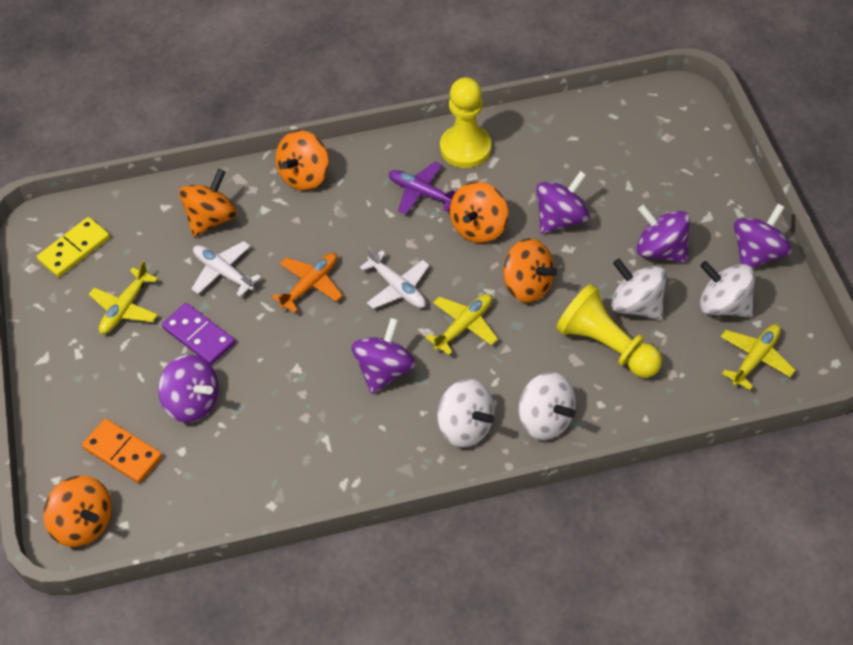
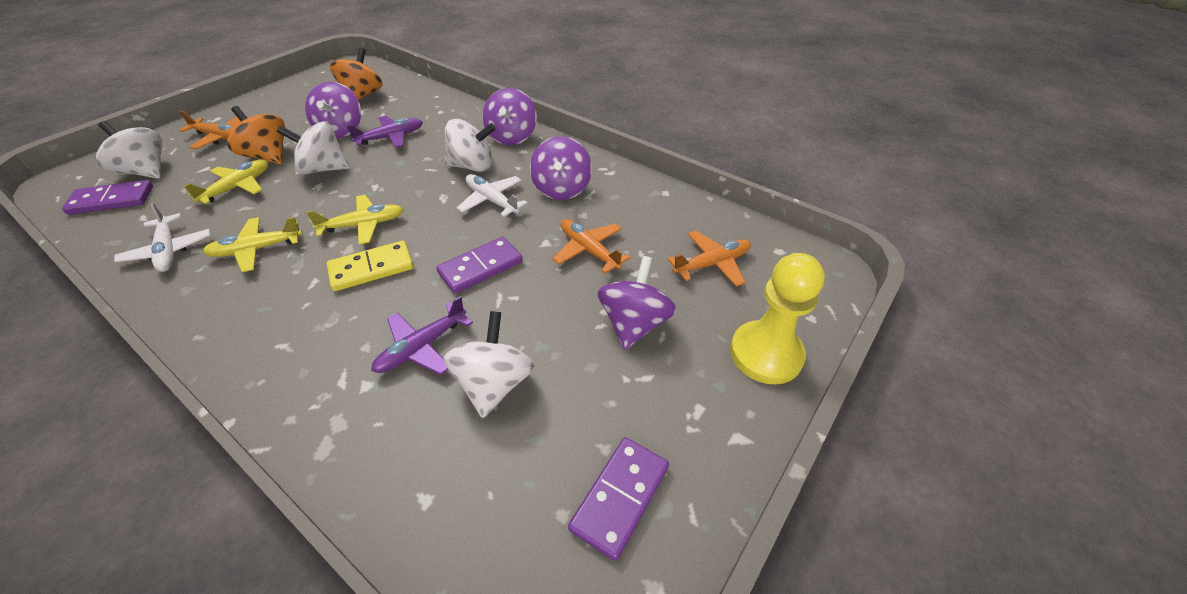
orange domino: [82,419,162,483] = 1 -> none = 0
orange plane: [272,253,343,313] = 1 -> [179,111,241,149] [552,219,631,273] [668,231,751,287] = 3
orange spinning top: [43,476,112,547] [179,169,237,237] [275,130,329,191] [450,182,508,243] [503,238,557,303] = 5 -> [227,106,285,164] [330,48,383,100] = 2
purple domino: [162,303,235,365] = 1 -> [62,180,153,215] [436,237,523,294] [568,437,669,561] = 3
purple plane: [389,162,457,215] = 1 -> [347,116,423,148] [371,296,473,375] = 2
purple spinning top: [158,355,219,423] [352,318,416,394] [536,171,589,234] [637,204,690,263] [734,204,792,268] = 5 -> [305,82,361,138] [482,88,537,145] [530,136,592,200] [597,256,677,350] = 4
yellow pawn: [440,77,492,168] [556,284,662,378] = 2 -> [730,253,825,384] = 1

